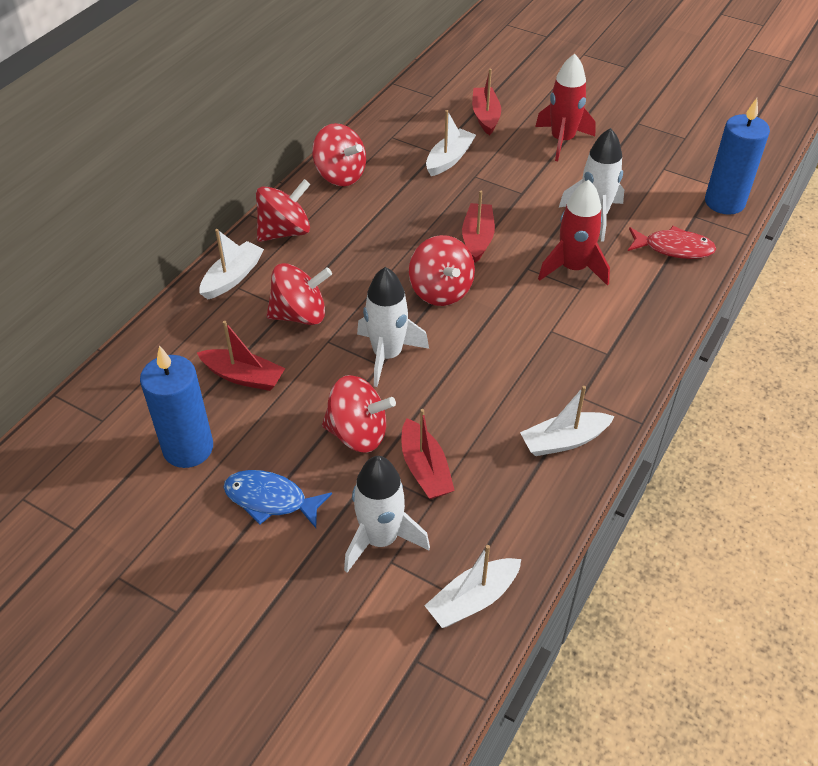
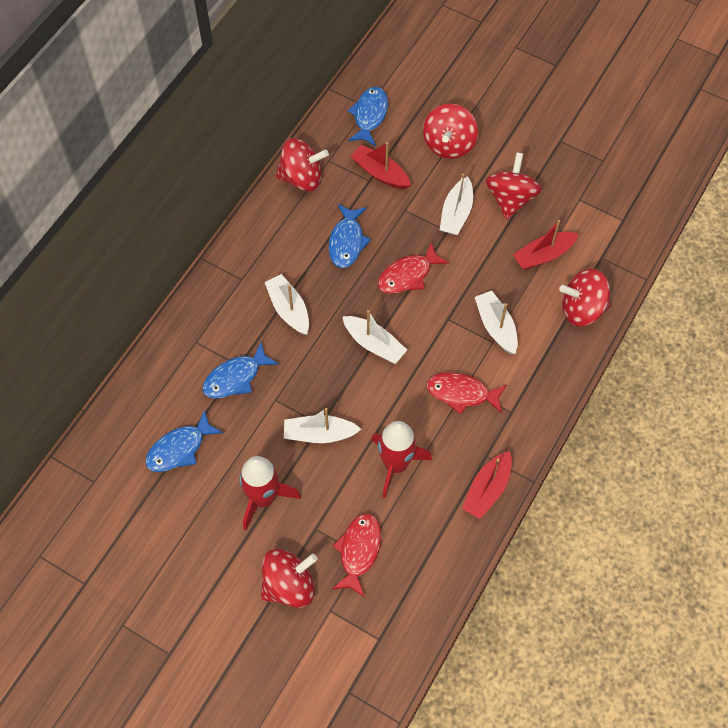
blue candle: [140,345,213,468] [705,98,770,215] = 2 -> none = 0
blue fish: [223,470,332,528] = 1 -> [145,410,223,472] [202,342,279,399] [328,204,371,268] [348,87,388,146] = 4
red boat: [197,321,285,391] [402,409,455,499] [462,191,495,263] [472,69,501,136] = 4 -> [350,142,411,189] [462,451,512,519] [513,220,579,270] = 3
red fish: [628,226,716,259] = 1 -> [332,513,381,597] [378,242,449,294] [426,372,507,415] = 3
white boat: [199,229,264,299] [424,545,521,628] [426,110,476,176] [520,386,615,456] = 4 -> [265,274,309,335] [284,408,361,443] [342,310,407,364] [440,174,473,235] [475,291,518,354] = 5
white rocket: [344,456,430,572] [357,267,429,387] [559,128,624,242] = 3 -> none = 0

